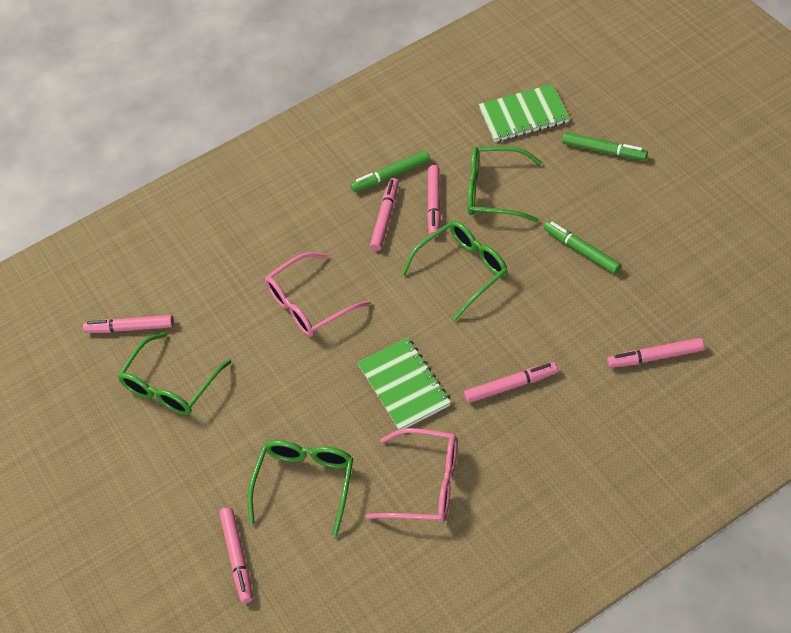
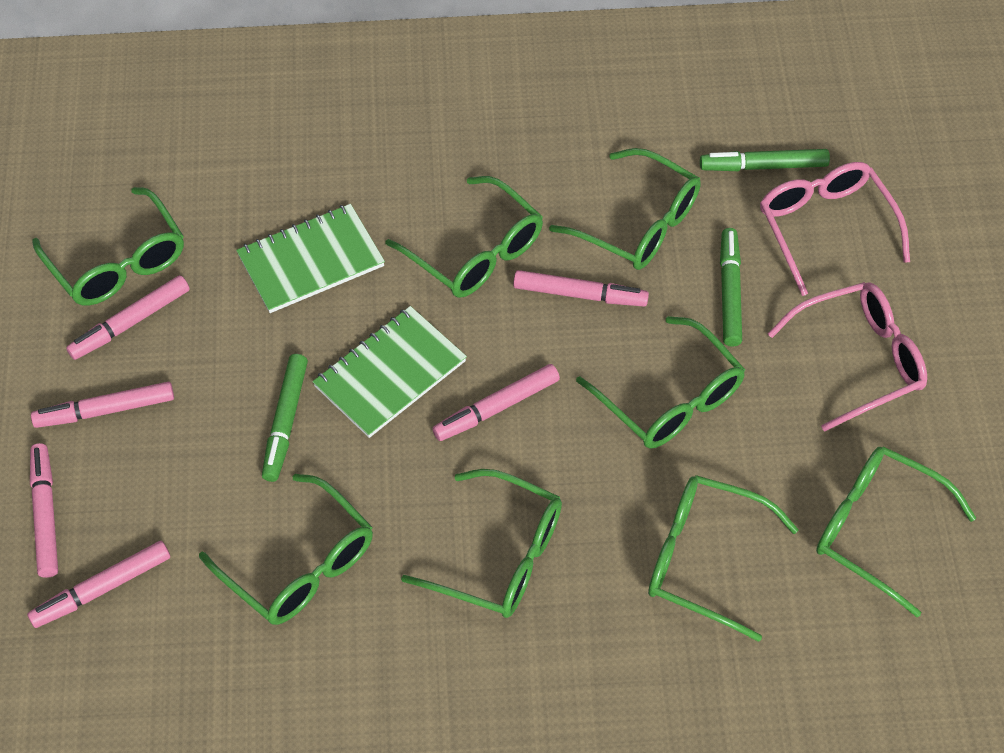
green glasses: [118,332,231,415] [247,440,353,537] [401,221,508,321] [468,146,542,222] = 4 -> [32,187,184,305] [199,474,373,625] [386,176,543,298] [401,469,562,618] [549,148,701,270] [576,316,745,449] [648,475,799,642] [816,446,976,617] = 8

